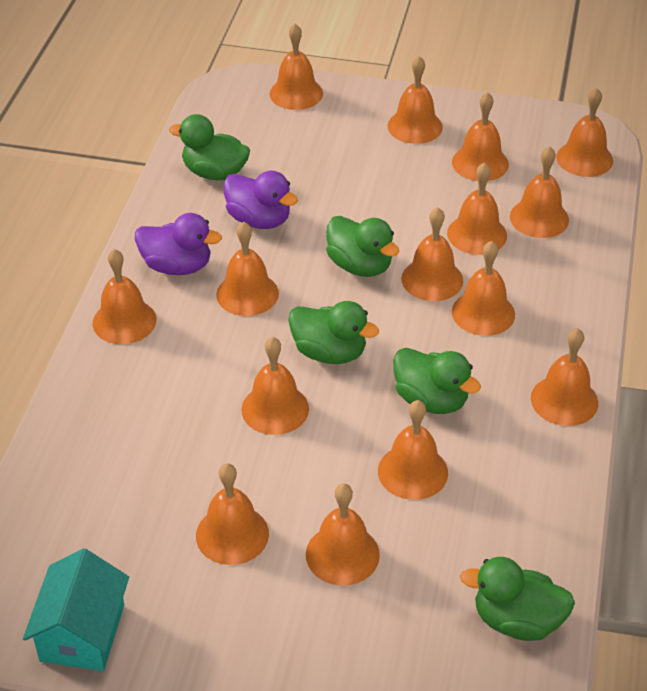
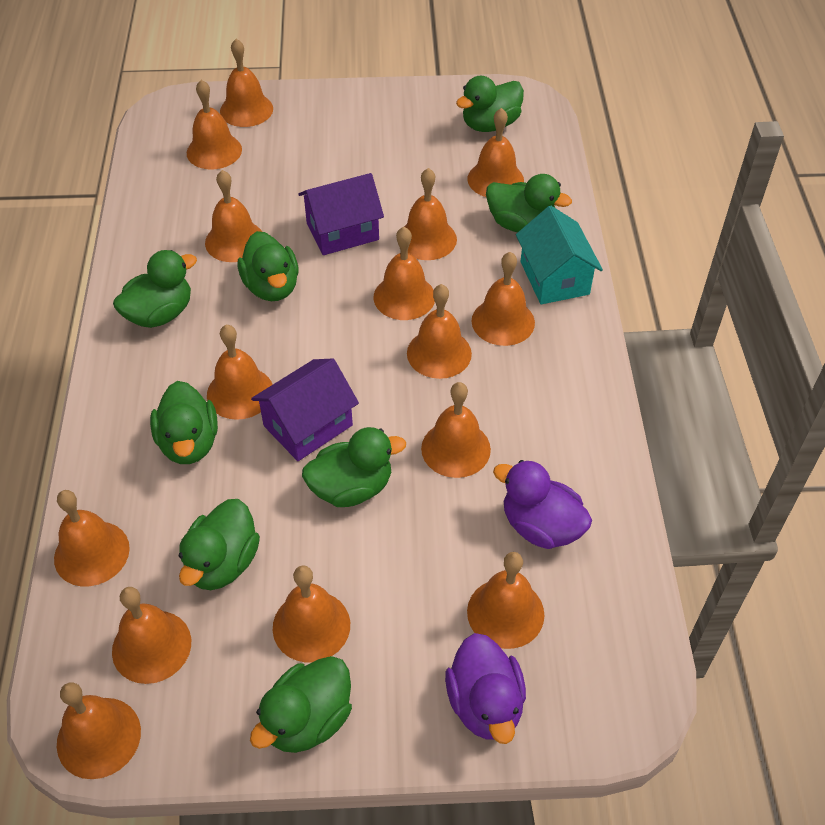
green duck: [169,114,250,180] [288,301,379,364] [326,216,400,277] [393,348,481,414] [460,557,575,641] = 5 -> [113,250,197,328] [150,381,218,464] [178,499,260,590] [238,231,299,301] [250,656,352,753] [302,427,406,507] [456,76,524,132] [486,174,572,232] = 8
purple house: none = 0 -> [251,358,359,461] [298,173,384,255] = 2

